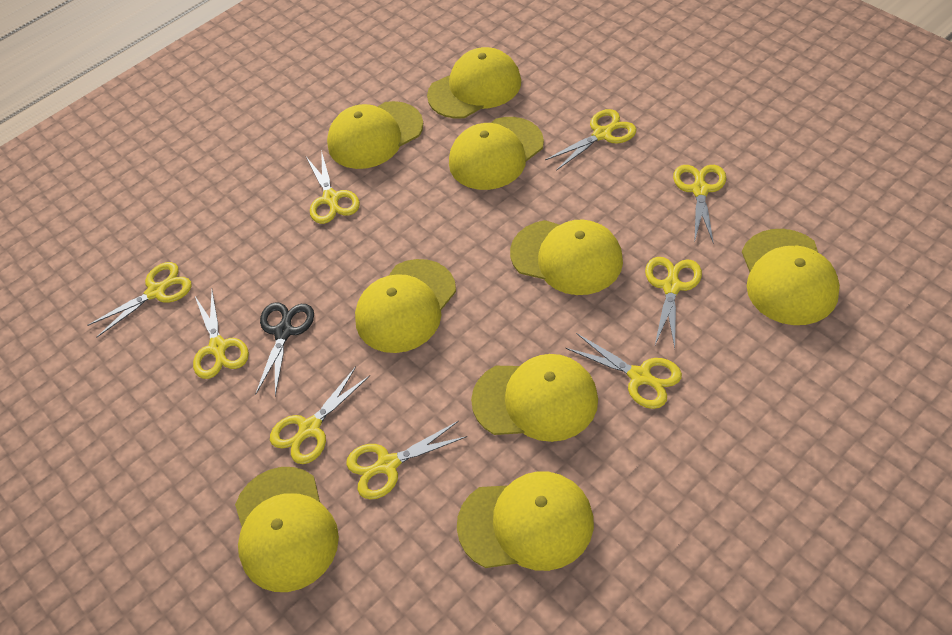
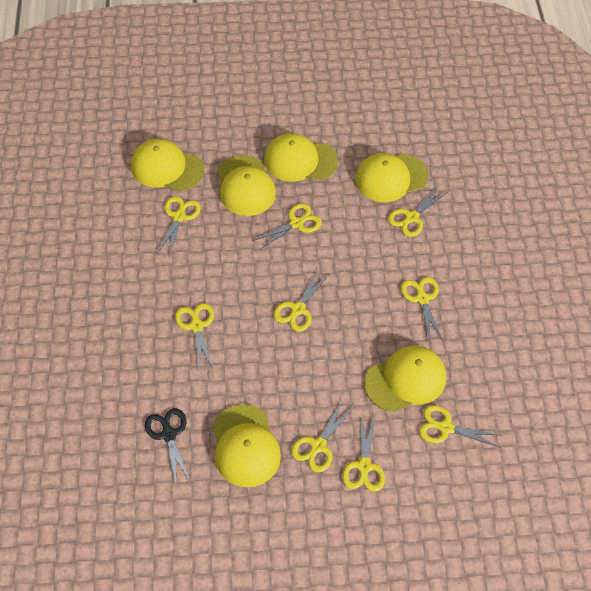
yellow cap: [235,467,339,592] [327,101,423,169] [355,259,456,353] [427,47,521,119] [449,117,544,190] [457,471,594,571] [471,354,598,442] [510,219,623,295] [742,229,840,325] = 9 -> [131,139,204,192] [213,404,281,487] [217,155,276,216] [264,133,338,182] [355,153,428,202] [364,346,446,412] = 6

